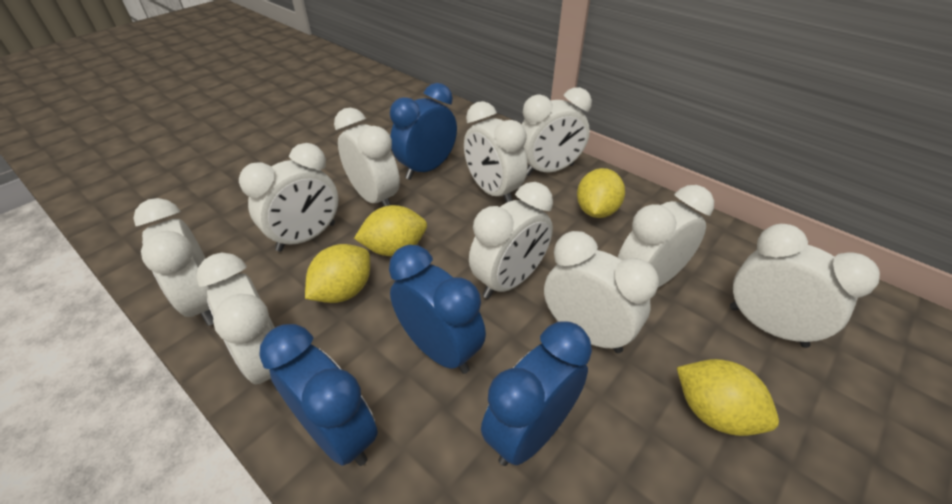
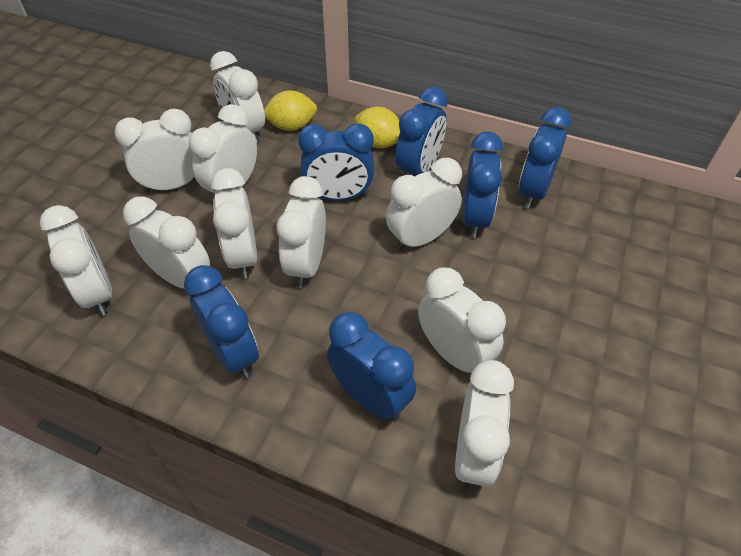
blue clock: [259,324,378,466] [389,245,486,374] [390,83,457,180] [481,321,592,466] = 4 -> [184,265,259,379] [298,123,374,201] [327,312,416,421] [395,87,448,176] [462,132,503,238] [519,107,572,209] = 6
yellow lemon: [305,244,370,303] [354,205,427,256] [577,168,625,218] [677,359,779,436] = 4 -> [264,90,317,131] [354,107,400,148] = 2

